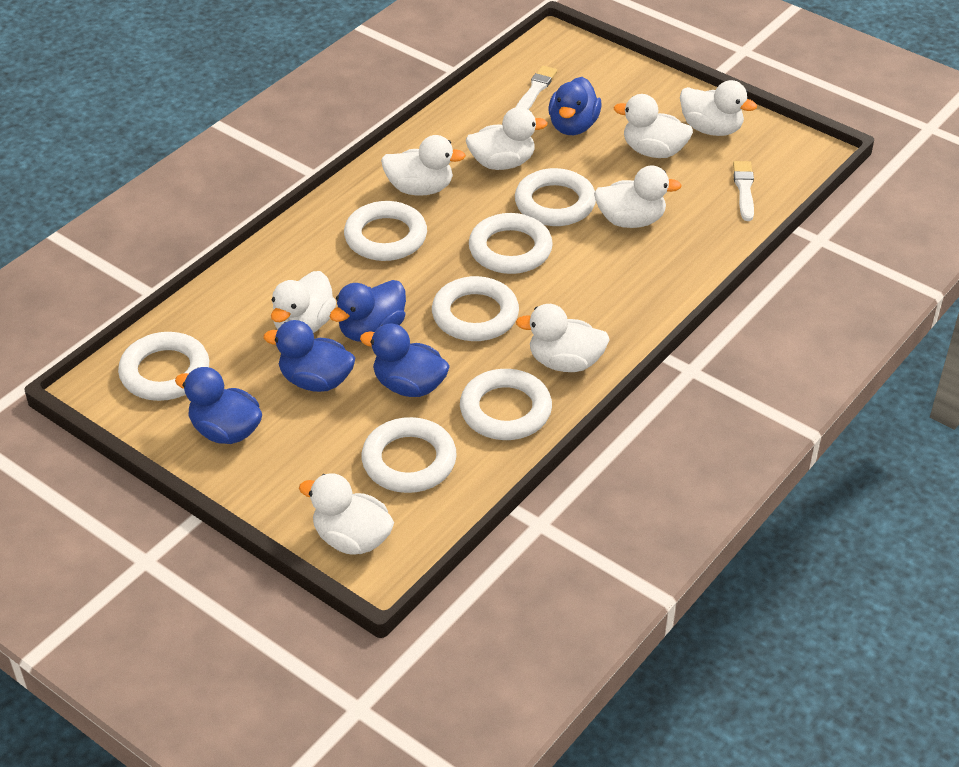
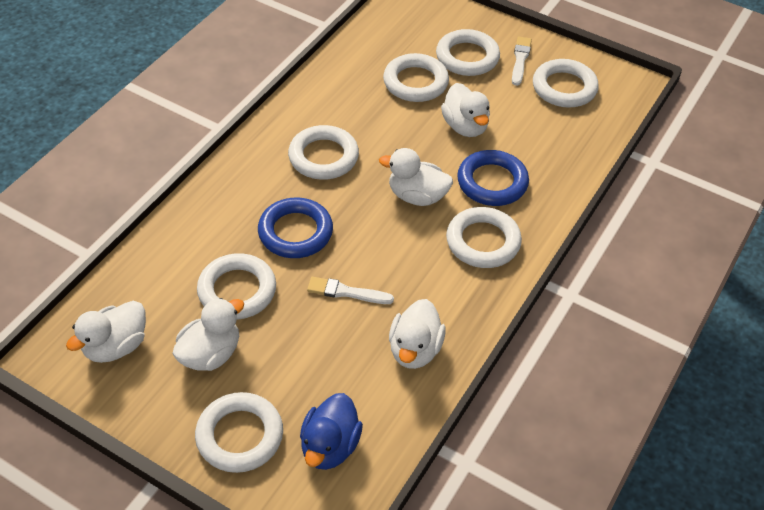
blue duck: [175,367,262,444] [263,320,355,392] [329,280,406,342] [360,323,450,397] [548,77,602,135] = 5 -> [300,393,363,470] = 1
blue ring: none = 0 -> [258,197,333,258] [457,150,529,206] = 2
white duck: [271,271,336,333] [299,473,394,555] [381,135,466,195] [466,107,548,170] [516,304,610,372] [594,165,682,228] [614,94,693,158] [680,80,757,136] = 8 -> [66,301,146,363] [172,298,244,371] [379,148,453,206] [389,299,446,369] [441,83,490,137] = 5

